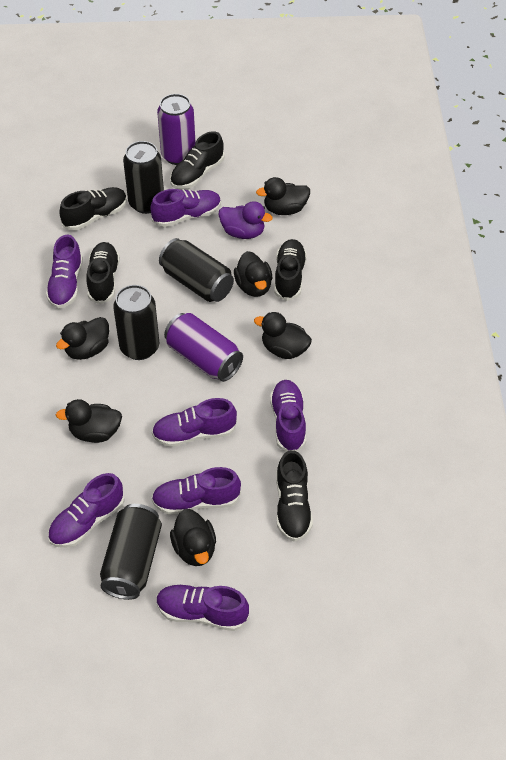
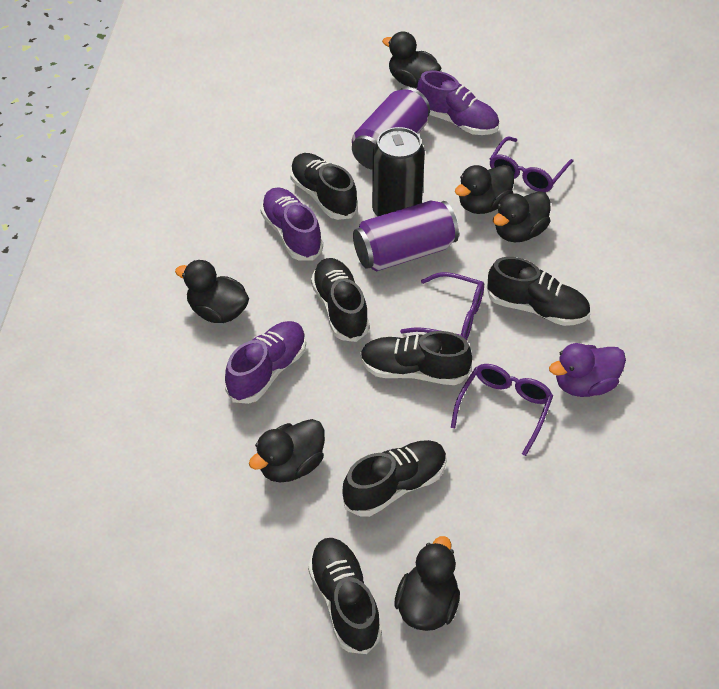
black can: [100,504,162,600] [113,285,159,360] [123,141,164,214] [159,238,234,302] = 4 -> [372,127,425,217] = 1
black shoe: [59,187,127,230] [86,242,120,304] [170,131,225,189] [274,239,307,301] [276,450,313,542] = 5 -> [290,153,358,220] [308,538,382,654] [311,258,370,342] [342,440,447,517] [360,331,472,385] [487,257,590,326] = 6
purple glasses: none = 0 -> [400,272,484,341] [451,364,553,456] [490,137,574,192] = 3
purple shoe: [46,234,83,309] [48,473,125,548] [150,189,221,227] [151,467,241,515] [152,398,237,447] [156,584,249,631] [270,380,306,451] = 7 -> [225,321,306,404] [260,187,323,261] [417,71,499,135] = 3

